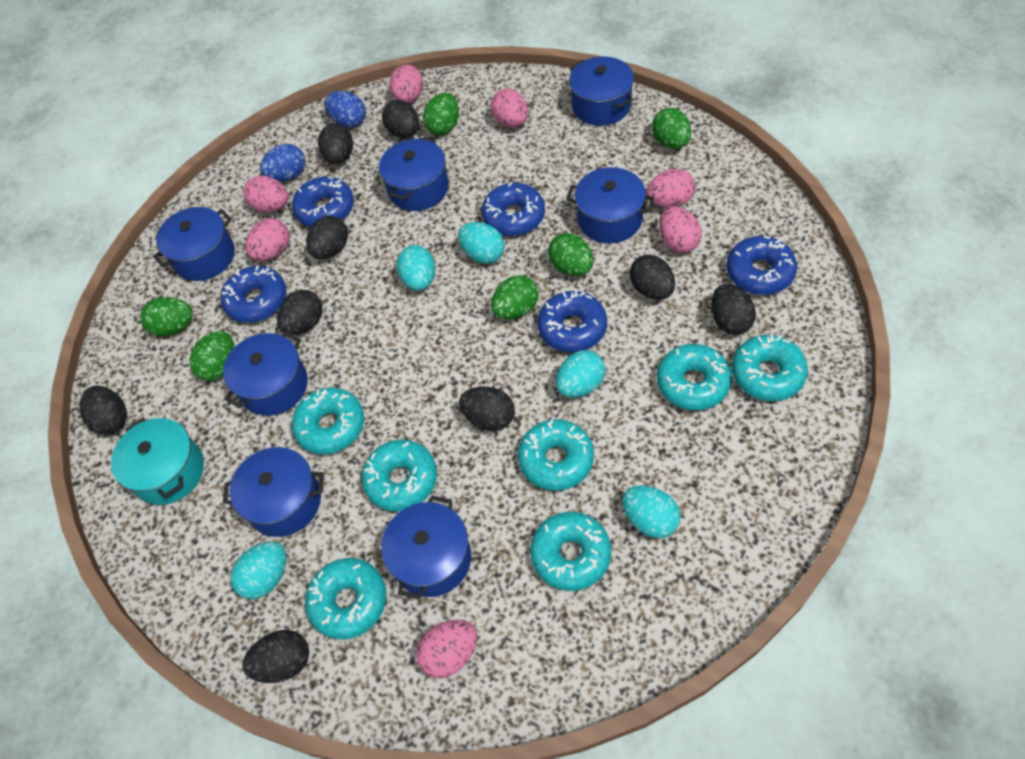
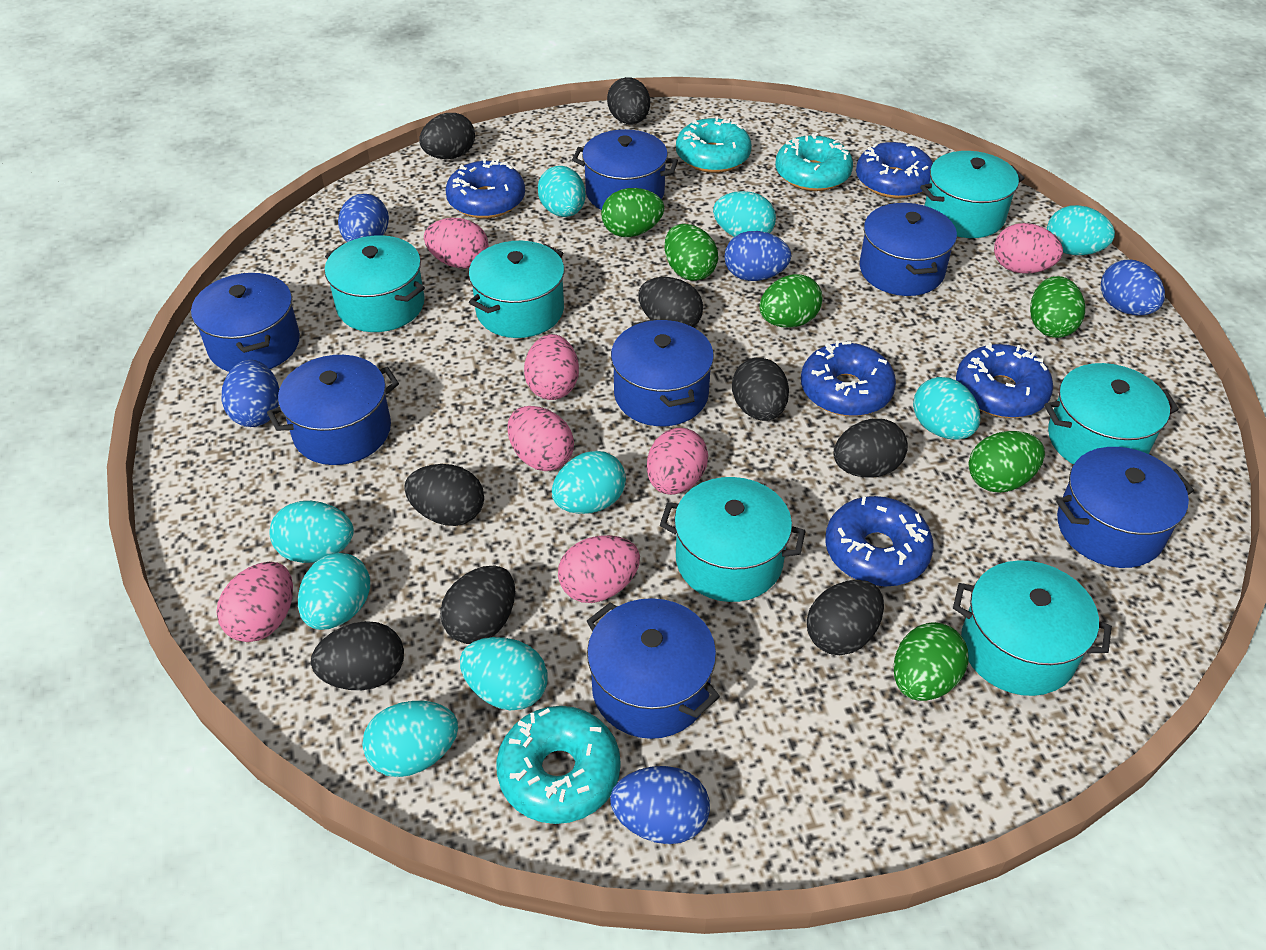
blue egg: [260,144,306,182] [324,91,366,128] = 2 -> [222,360,279,427] [338,194,389,242] [610,766,710,844] [724,231,792,281] [1101,260,1165,315] = 5
turquoise donut: [292,387,364,455] [305,558,386,639] [362,440,437,511] [518,419,594,491] [530,512,611,591] [657,344,732,410] [732,334,808,401] = 7 -> [496,706,621,824] [676,116,752,173] [775,133,853,191] = 3
turquoise egg: [231,541,286,599] [396,245,435,291] [458,222,505,264] [556,350,605,398] [622,486,681,538] = 5 -> [269,501,354,563] [298,553,370,630] [362,701,458,777] [460,637,548,710] [538,166,586,217] [552,451,626,514] [713,191,776,237] [913,377,980,440] [1047,205,1115,255] = 9
turquoise pot: [111,418,204,505] = 1 -> [325,235,425,332] [469,241,564,338] [660,477,806,602] [920,151,1025,238] [953,560,1112,696] [1044,363,1179,465] = 6

